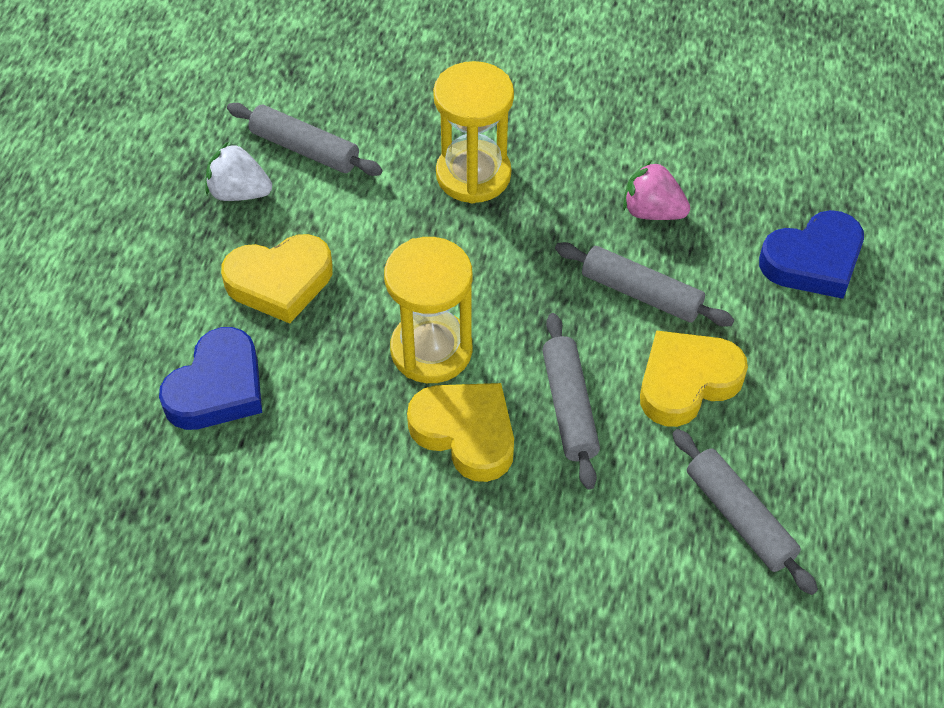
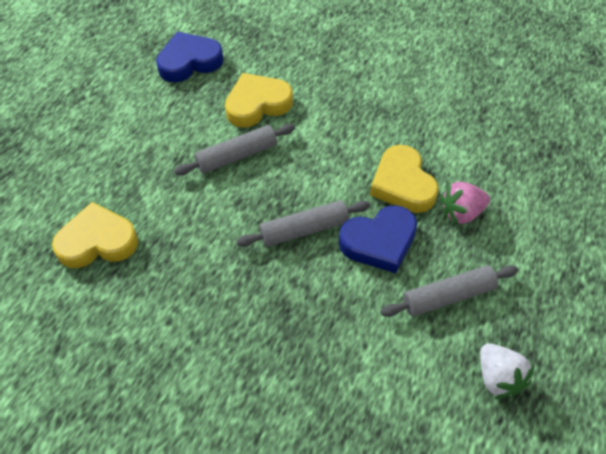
grey rolling pin: [227,103,383,176] [542,313,600,489] [555,242,734,327] [673,429,818,595] = 4 -> [174,124,295,175] [237,200,370,247] [381,265,518,317] = 3
yellow hourglass: [384,237,472,383] [433,61,514,203] = 2 -> none = 0

